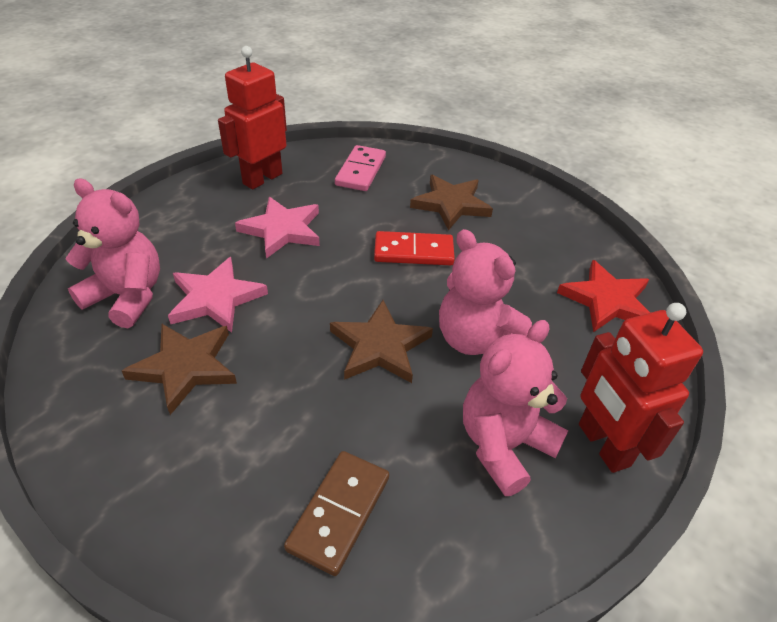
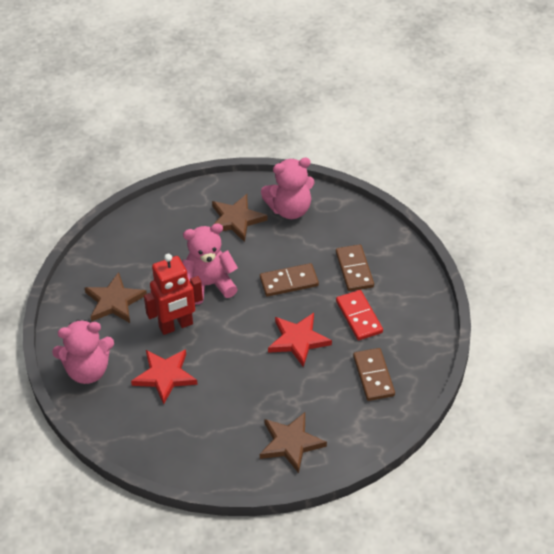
brown domino: [284,451,389,576] = 1 -> [260,263,319,297] [336,244,374,291] [353,348,395,401] = 3
pink domino: [335,145,386,191] = 1 -> none = 0
pink star: [168,257,268,333] [235,197,320,259] = 2 -> none = 0
red robot: [218,46,287,190] [579,303,703,473] = 2 -> [144,254,203,335] = 1
red star: [557,260,650,332] = 1 -> [131,349,198,404] [268,313,332,367] = 2

